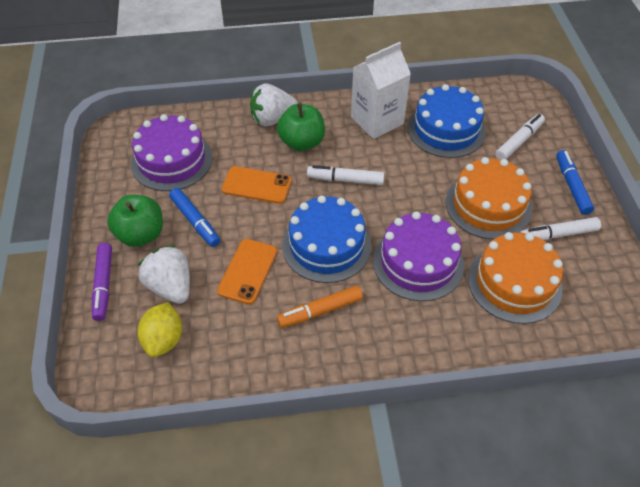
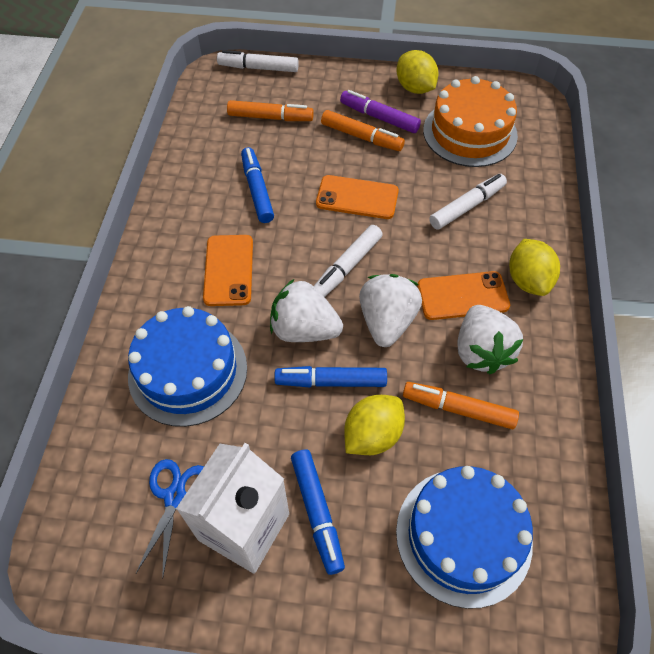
blue marker: [169,188,220,247] [556,150,594,215] = 2 -> [241,147,274,223] [274,366,387,387] [291,449,345,575] = 3
blue scissors: none = 0 -> [136,459,204,580] = 1
green apple: [107,195,163,247] [277,103,325,151] = 2 -> none = 0
orange cake: [446,157,532,239] [468,232,563,324] = 2 -> [423,76,518,167] = 1
orange marker: [277,286,363,328] = 1 -> [227,100,314,121] [321,110,405,151] [403,382,519,429] = 3
orange phone: [217,239,277,305] [222,166,292,204] = 2 -> [203,235,253,306] [316,175,399,219] [417,271,510,320] = 3
purple cake: [131,114,212,191] [373,212,464,301] = 2 -> none = 0
white strawberry: [138,245,190,304] [250,83,298,126] = 2 -> [270,279,343,342] [359,274,422,347] [457,305,523,374] = 3
yellow lemon: [137,302,182,357] = 1 -> [344,395,405,455] [397,50,439,94] [509,239,560,296] = 3

